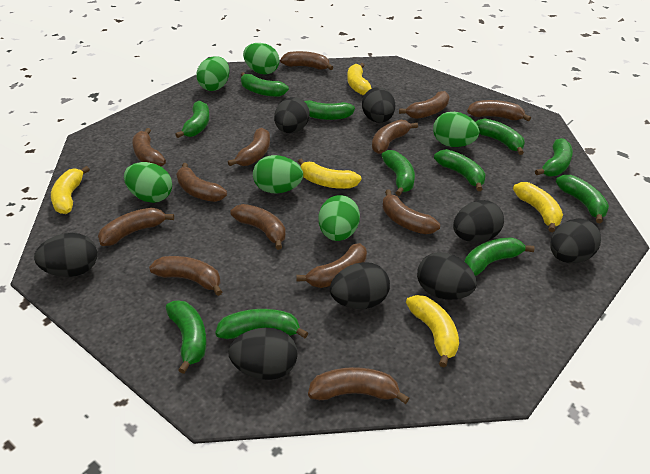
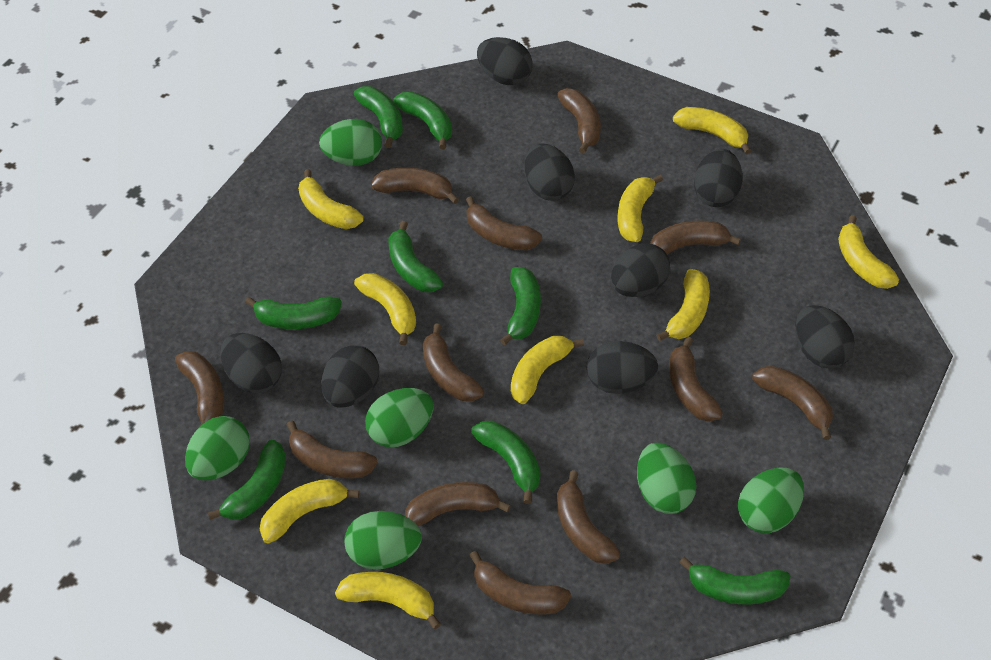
brown banana: [98,208,174,246] [132,128,166,166] [149,256,222,296] [176,163,227,202] [228,128,270,166] [230,204,286,250] [280,51,333,70] [296,243,367,288] [308,367,409,404] [372,120,418,154] [383,190,440,234] [399,91,449,119] [467,100,531,121] = 13 -> [175,351,224,427] [287,421,378,478] [371,167,459,204] [405,482,511,526] [423,323,484,401] [466,196,542,250] [469,551,571,615] [557,88,601,153] [557,470,620,564] [650,220,741,255] [669,337,723,422] [752,366,833,440] = 12
green banana: [166,300,207,374] [175,101,210,138] [215,309,308,339] [241,72,289,97] [304,100,355,120] [381,150,415,196] [434,149,486,191] [465,238,534,276] [476,119,525,155] [535,138,573,177] [556,175,609,223] = 11 -> [208,440,286,520] [245,296,342,329] [354,86,403,148] [388,221,443,292] [393,91,452,149] [471,421,540,504] [500,267,541,346] [679,557,790,604] = 8
yellow banana: [51,166,90,214] [298,158,362,189] [347,63,372,95] [406,295,459,367] [513,182,563,232] = 5 -> [260,479,359,543] [298,169,364,229] [335,572,441,629] [354,273,416,345] [511,336,584,404] [618,175,663,242] [656,269,710,341] [673,107,751,154] [838,215,899,289] = 9

